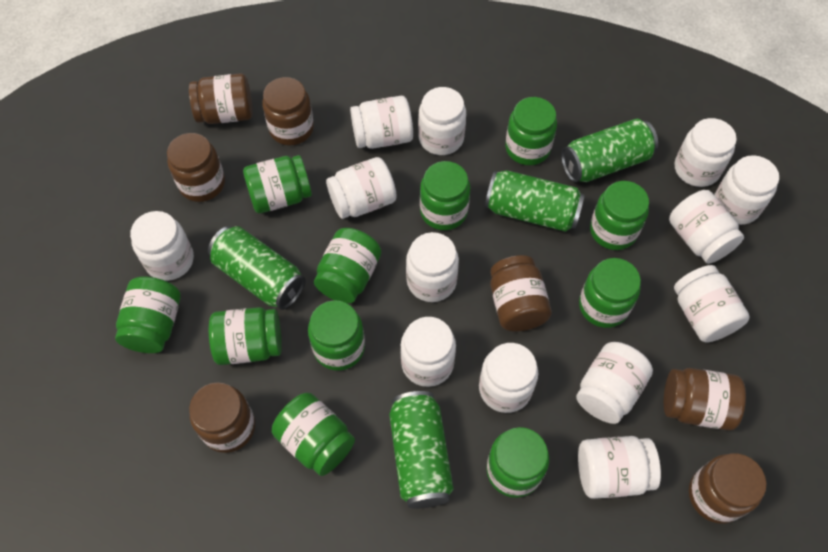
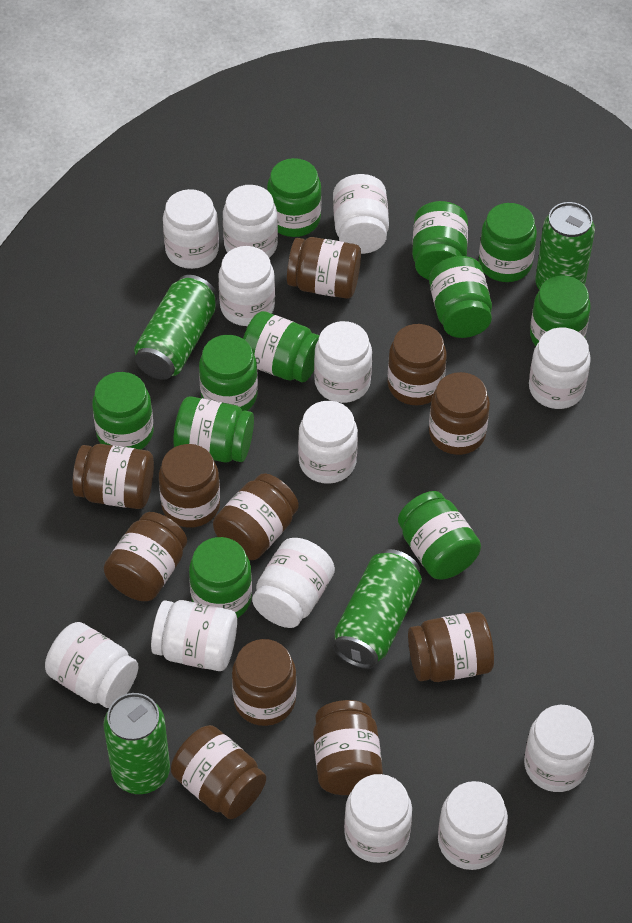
brown jar: [167,133,225,202] [189,73,253,124] [189,382,255,453] [262,77,314,145] [490,255,552,332] [664,368,746,430] [689,453,766,524] = 7 -> [72,444,154,509] [104,512,187,601] [159,444,220,528] [171,725,266,819] [213,473,299,560] [232,639,297,726] [287,237,361,299] [313,700,383,795] [388,324,447,405] [408,612,494,682] [429,372,490,455] = 11

